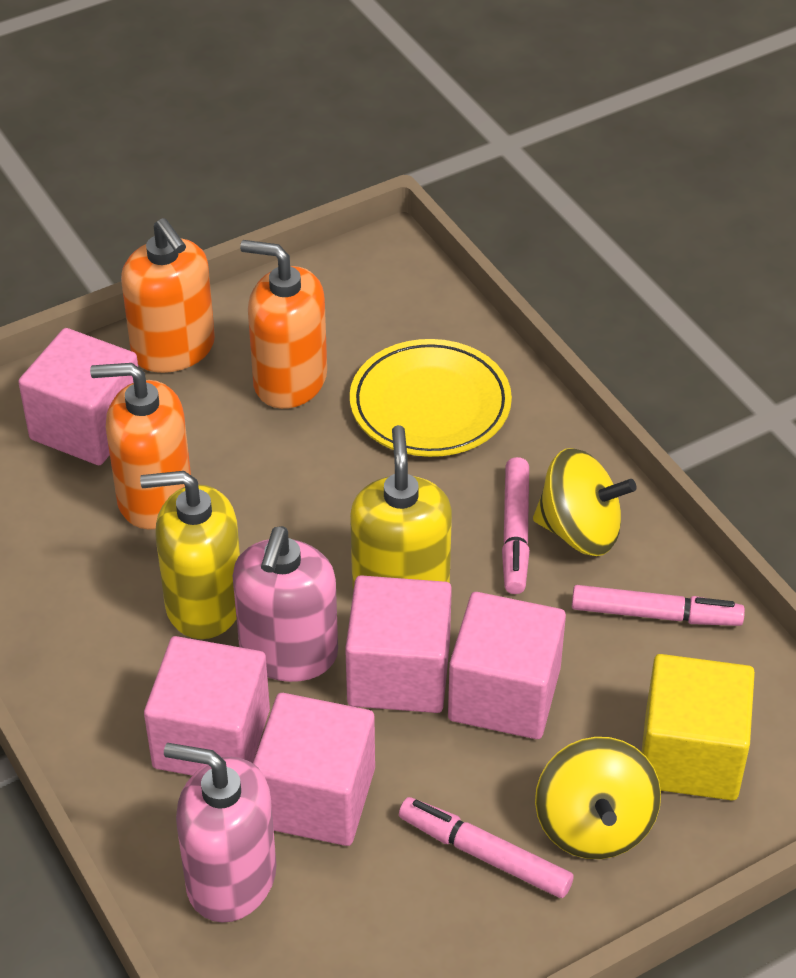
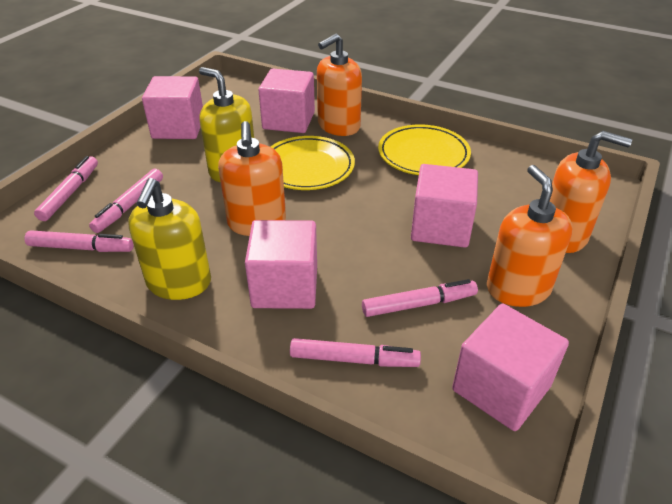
orange soap dispenser: [90,363,191,530] [121,218,215,373] [240,240,327,409] = 3 -> [218,121,286,236] [317,34,362,136] [487,165,573,307] [550,131,632,253] = 4
pink marker: [399,797,574,898] [502,457,530,594] [572,585,745,626] = 3 -> [24,230,134,252] [34,156,98,221] [89,169,163,233] [290,338,421,367] [362,279,478,317] = 5
pink soap dispenser: [164,743,276,923] [233,526,338,682] = 2 -> none = 0
yellow cube: [642,654,755,800] = 1 -> none = 0
yellow plate: [350,339,512,457] = 1 -> [270,136,355,190] [378,124,471,175] = 2
yellow spinning top: [533,448,637,556] [535,737,661,859] = 2 -> none = 0

